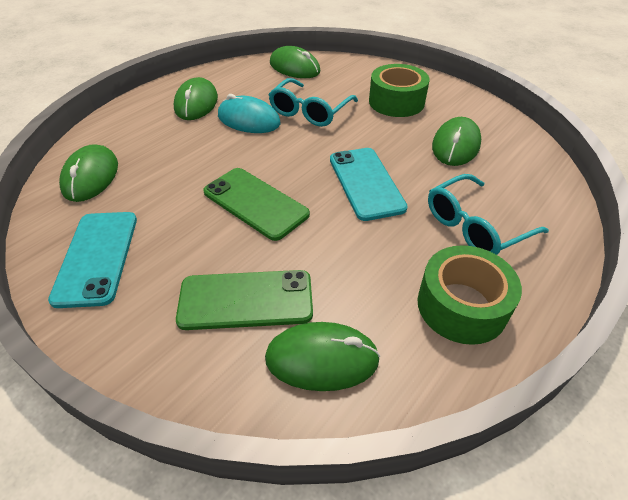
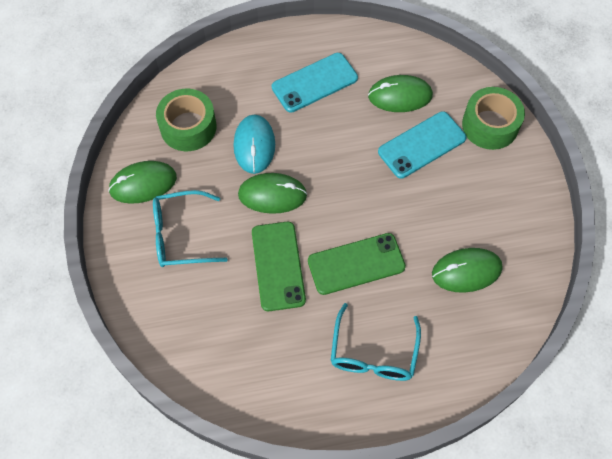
green mouse: [59,144,118,202] [174,77,218,120] [265,322,380,391] [270,46,320,78] [432,117,481,166] = 5 -> [108,161,177,204] [238,173,307,214] [368,75,433,112] [432,248,502,293] = 4

